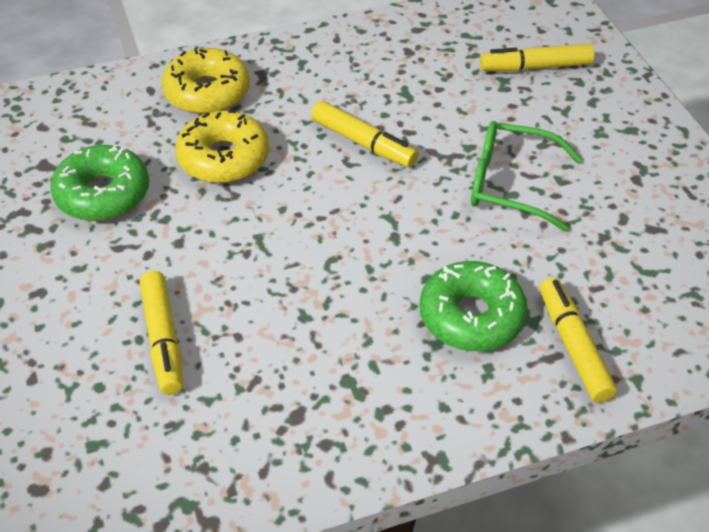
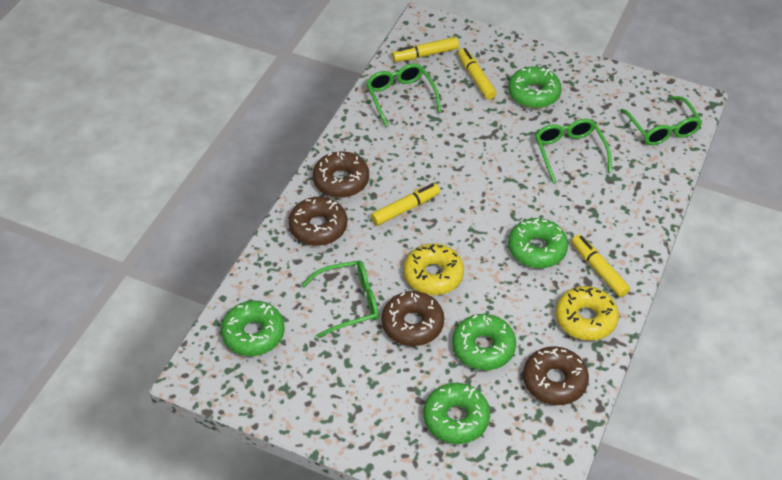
brown donut: none = 0 -> [289,197,347,246] [313,151,369,198] [382,291,444,346] [523,346,589,405] = 4
green donut: [51,145,149,221] [420,261,528,351] = 2 -> [221,300,285,356] [424,383,490,444] [452,314,516,370] [508,66,562,108] [508,218,568,268] = 5
green glasses: [471,121,582,232] = 1 -> [302,260,379,338] [366,63,441,127] [535,119,612,184] [620,96,702,145] = 4

